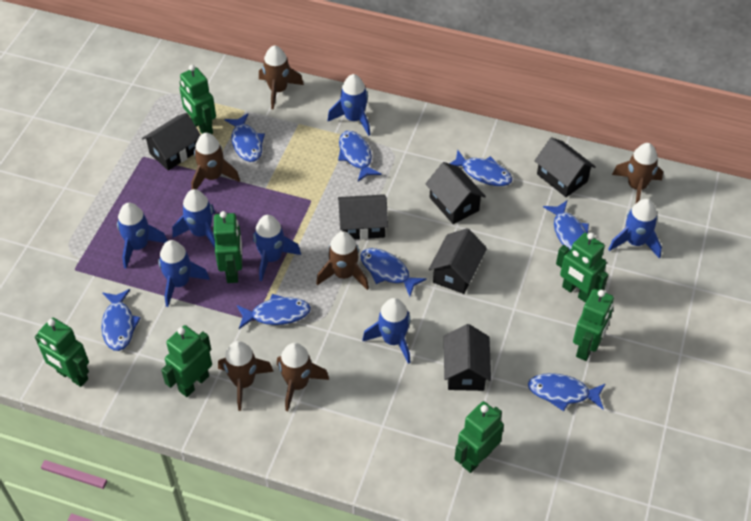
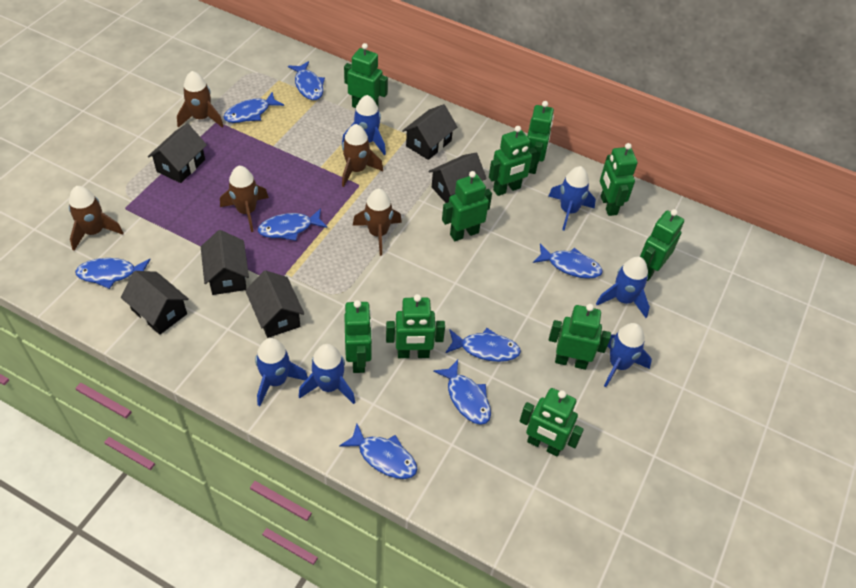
blue rocket: [117,203,168,269] [158,240,210,307] [172,189,215,248] [253,215,301,281] [328,74,370,136] [362,298,411,364] [608,199,662,258] = 7 -> [255,338,308,406] [298,344,356,404] [342,95,386,155] [548,166,596,230] [596,257,650,318] [604,323,652,387] = 6
brown rocket: [191,133,240,190] [218,341,274,411] [259,45,304,110] [277,343,329,411] [316,231,369,290] [612,143,663,203] = 6 -> [69,186,124,251] [177,71,224,128] [220,166,269,232] [342,124,383,187] [353,189,402,256] = 5
green robot: [35,318,89,387] [161,325,212,397] [179,65,216,134] [214,211,242,283] [455,401,504,473] [556,233,609,303] [573,289,614,361] = 7 -> [344,43,388,108] [344,300,372,373] [386,294,445,358] [442,171,492,241] [489,126,537,196] [520,388,584,456] [527,101,554,174] [549,304,611,370] [600,143,638,216] [640,209,684,281] = 10

